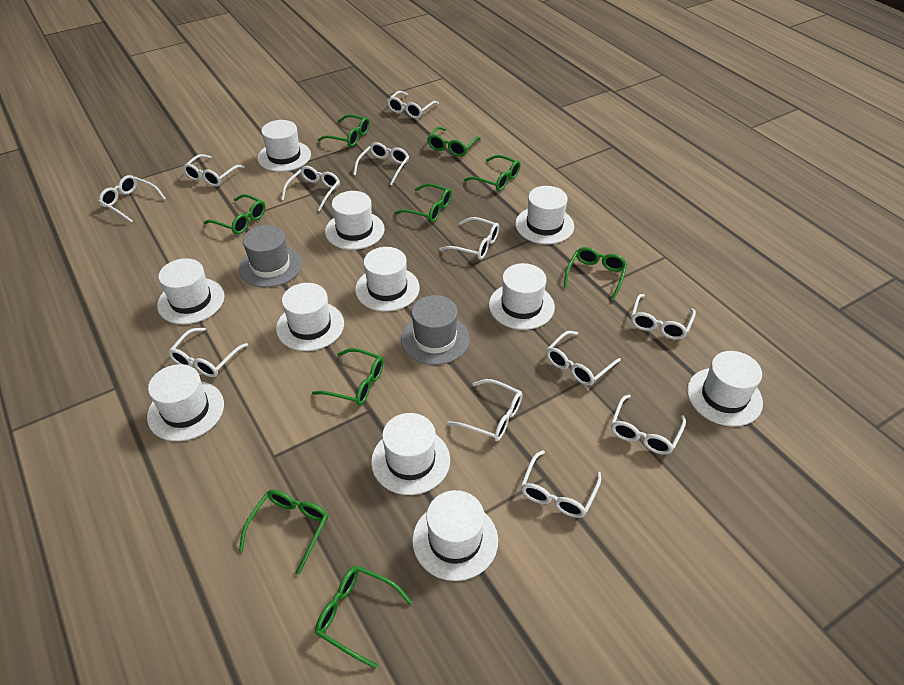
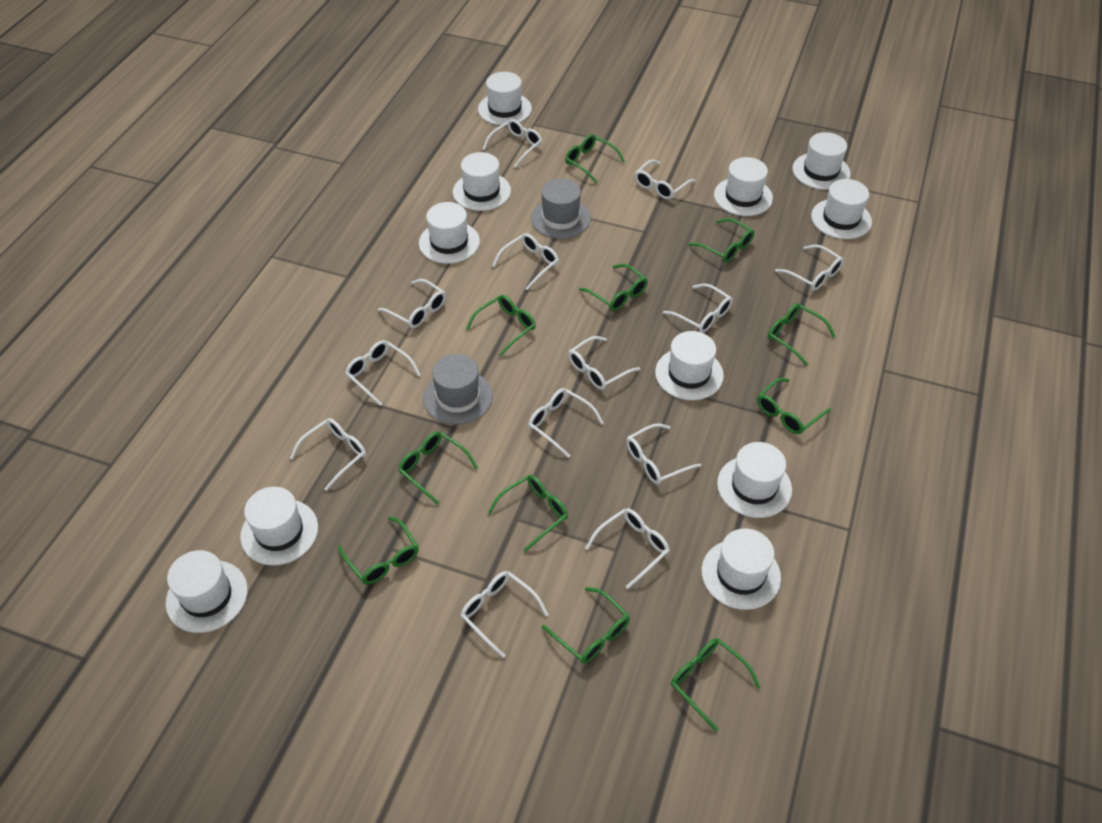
green glasses: [204,194,266,234] [239,490,328,575] [312,348,384,405] [315,566,412,669] [318,114,370,147] [394,183,452,222] [427,127,481,157] [464,155,521,191] [563,247,627,301] = 9 -> [338,517,419,585] [398,431,478,505] [466,295,536,357] [488,475,568,552] [542,587,630,664] [565,134,625,184] [579,264,648,311] [671,638,761,732] [688,218,754,263] [757,378,831,434] [768,303,836,366] = 11
white glasses: [99,175,166,223] [168,328,248,377] [183,154,245,187] [281,166,340,212] [353,142,409,185] [387,91,439,119] [440,217,499,259] [447,379,523,441] [521,450,601,518] [546,331,621,386] [611,395,686,455] [631,294,696,340] = 12 -> [290,418,366,491] [345,340,421,406] [378,279,446,328] [461,571,549,658] [483,119,542,168] [492,233,559,290] [529,388,604,458] [568,336,640,390] [585,508,670,589] [626,423,701,484] [635,160,696,199] [663,283,732,333] [775,245,844,291] = 13

